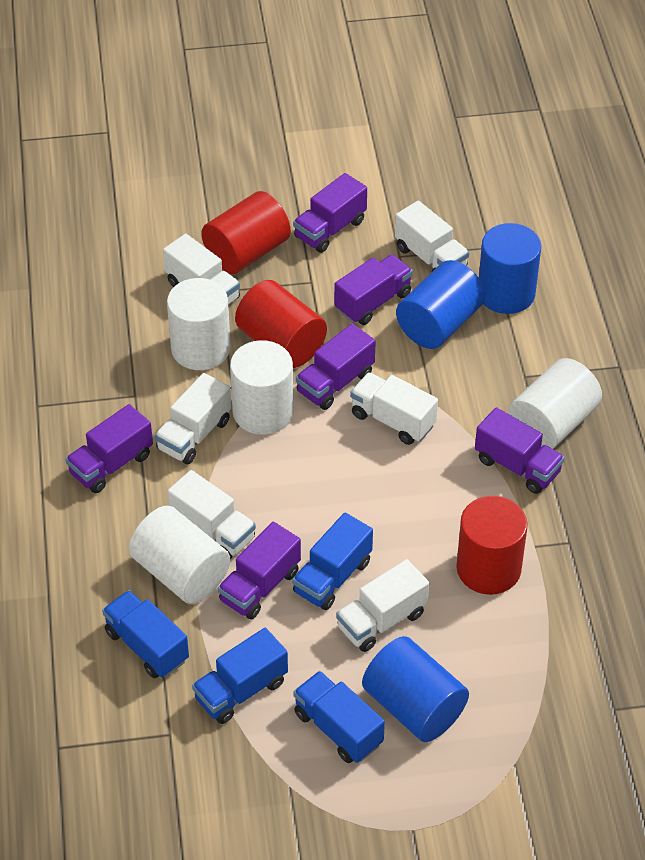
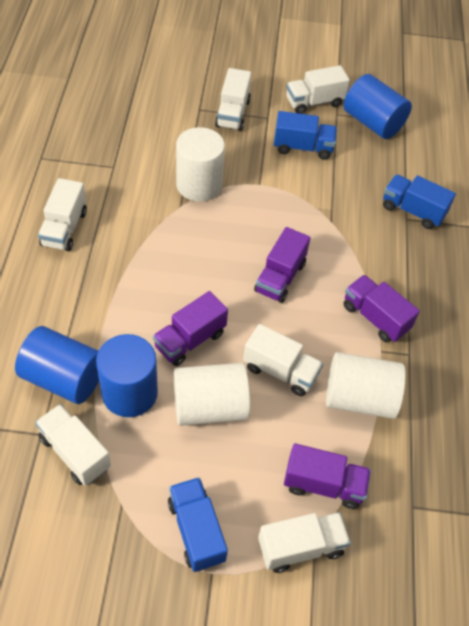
blue truck: [102,590,189,678] [192,628,288,724] [293,513,373,610] [293,671,385,763] = 4 -> [168,477,228,572] [274,111,337,160] [383,174,456,229] = 3
purple truck: [66,404,153,493] [218,522,301,620] [293,173,367,253] [296,324,376,410] [334,254,413,325] [475,407,565,494] = 6 -> [153,291,228,366] [254,227,311,303] [284,443,371,509] [344,275,420,342] = 4
red cylinder: [201,191,291,274] [235,280,327,368] [456,496,528,595] = 3 -> none = 0
white cylinder: [129,505,230,604] [167,278,230,370] [230,340,294,435] [508,358,602,449] = 4 -> [174,363,250,426] [176,127,225,202] [326,352,406,419] = 3

